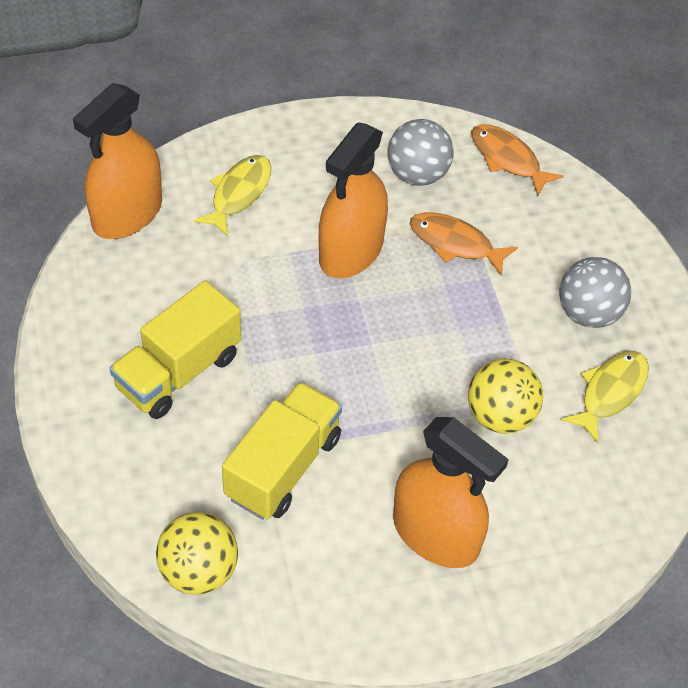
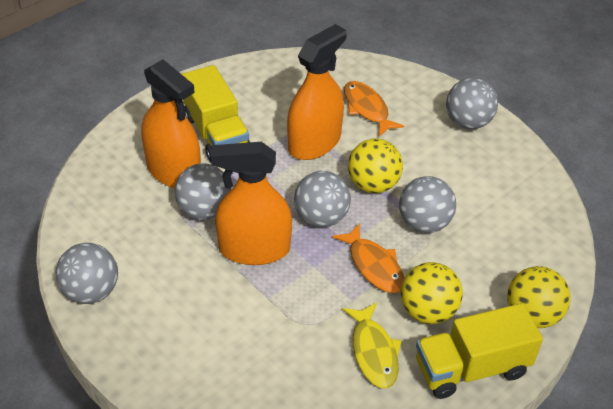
grey ball: [388,119,454,186] [559,257,631,328] = 2 -> [56,243,118,304] [175,163,231,220] [294,171,351,227] [399,176,456,233] [446,78,498,129] = 5
yellow ball: [156,512,238,595] [468,358,543,434] = 2 -> [348,139,403,193] [401,262,463,324] [507,266,570,328] = 3
yellow fish: [193,155,271,237] [561,351,649,443] = 2 -> [342,302,402,389] = 1

